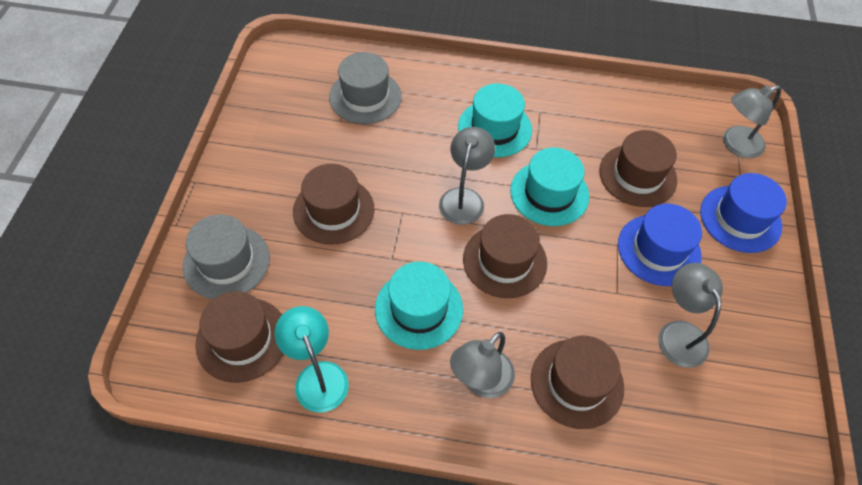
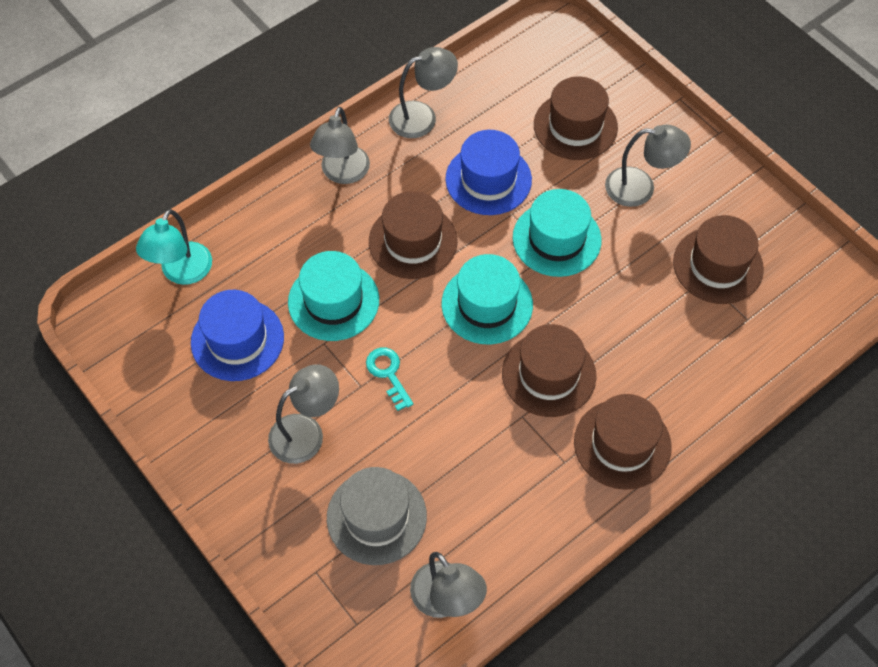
grey hat: [183,214,270,299] [329,52,402,124] = 2 -> [327,467,427,565] = 1
grey lamp: [439,127,495,225] [450,332,515,398] [658,263,723,368] [723,85,781,158] = 4 -> [268,364,339,464] [310,107,370,184] [389,47,458,138] [410,552,487,618] [605,125,691,207] = 5
turquoise key: none = 0 -> [366,348,413,411] = 1

